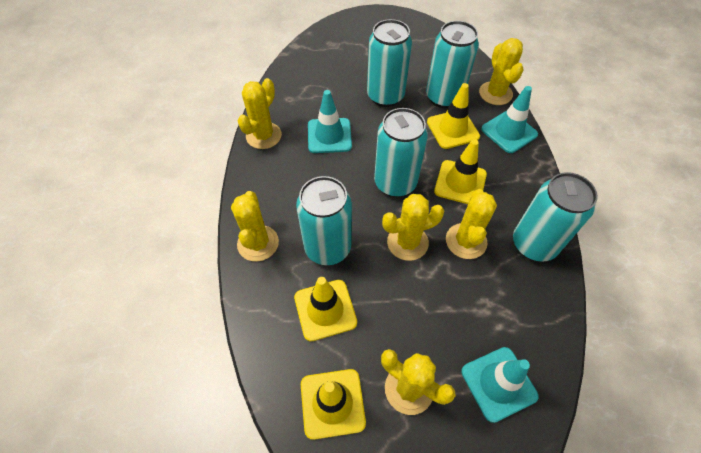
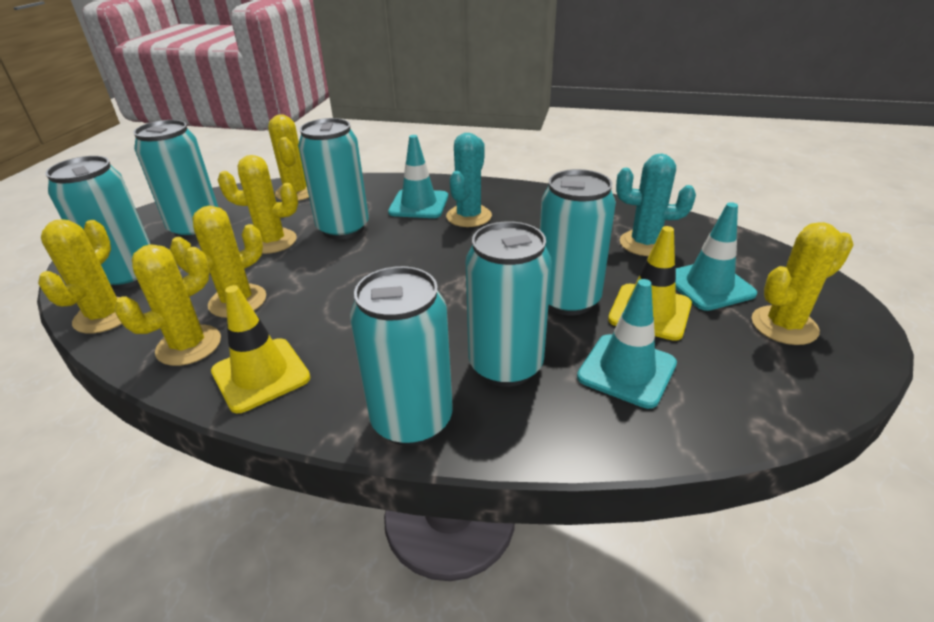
turquoise cactus: none = 0 -> [446,133,492,227] [616,154,696,256] = 2
turquoise can: [296,176,352,265] [367,19,412,107] [374,108,428,197] [426,21,479,108] [513,172,598,262] = 5 -> [45,156,150,289] [133,120,218,239] [298,118,369,239] [350,266,453,446] [466,222,552,387] [540,169,616,315] = 6
yellow traffic cone: [294,277,357,342] [301,369,366,440] [427,83,480,149] [434,139,487,204] = 4 -> [211,285,310,413] [608,226,692,341] = 2

